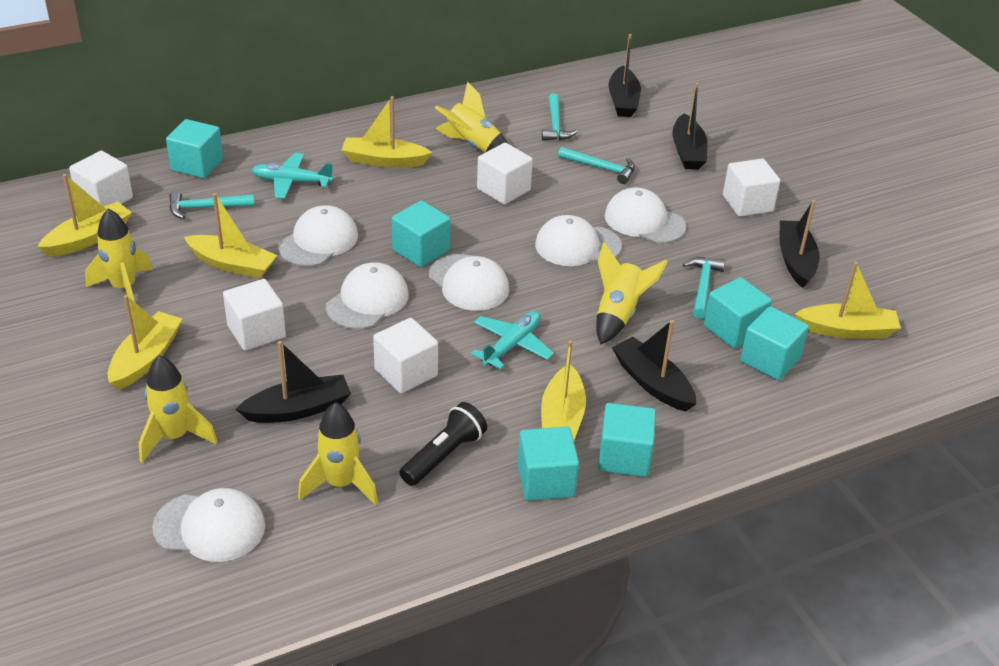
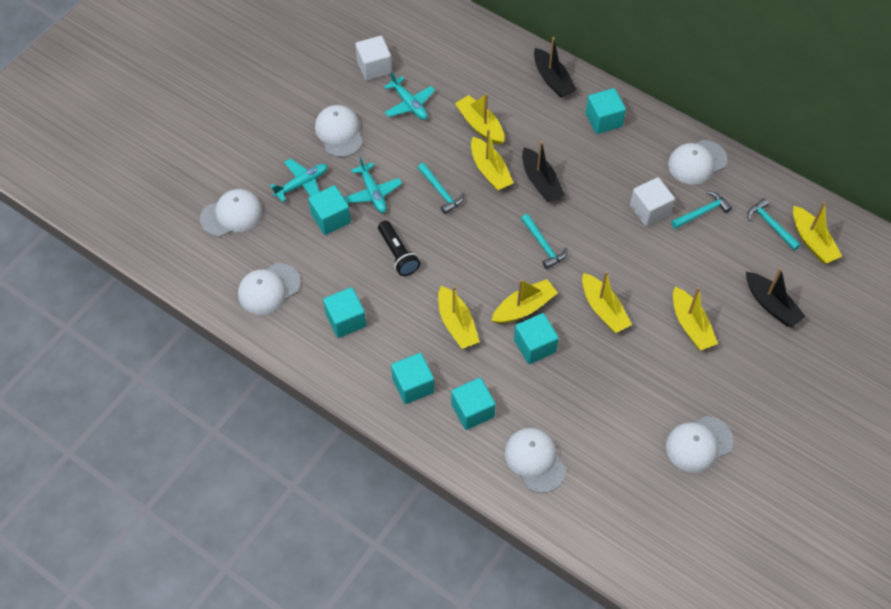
black boat: [236,341,351,423] [608,34,641,117] [612,320,696,412] [672,83,707,170] [780,200,820,288] = 5 -> [522,141,565,202] [534,37,577,98] [746,267,806,327] = 3
turquoise plane: [252,153,333,199] [471,311,554,369] = 2 -> [270,159,327,202] [344,157,402,213] [384,72,435,120] = 3
white cube: [69,151,133,206] [223,279,286,351] [373,318,438,394] [477,143,533,205] [723,159,780,217] = 5 -> [355,36,392,81] [630,177,675,227] = 2
yellow boat: [37,174,132,257] [108,295,182,390] [184,193,278,279] [341,96,432,168] [541,341,586,440] [795,262,901,339] = 6 -> [438,286,480,349] [455,93,505,145] [471,129,514,191] [491,279,558,323] [582,271,632,333] [673,287,718,350] [793,202,842,263] = 7
yellow rocket: [85,208,153,302] [139,355,218,463] [298,402,378,505] [435,81,507,152] [596,242,668,344] = 5 -> none = 0

